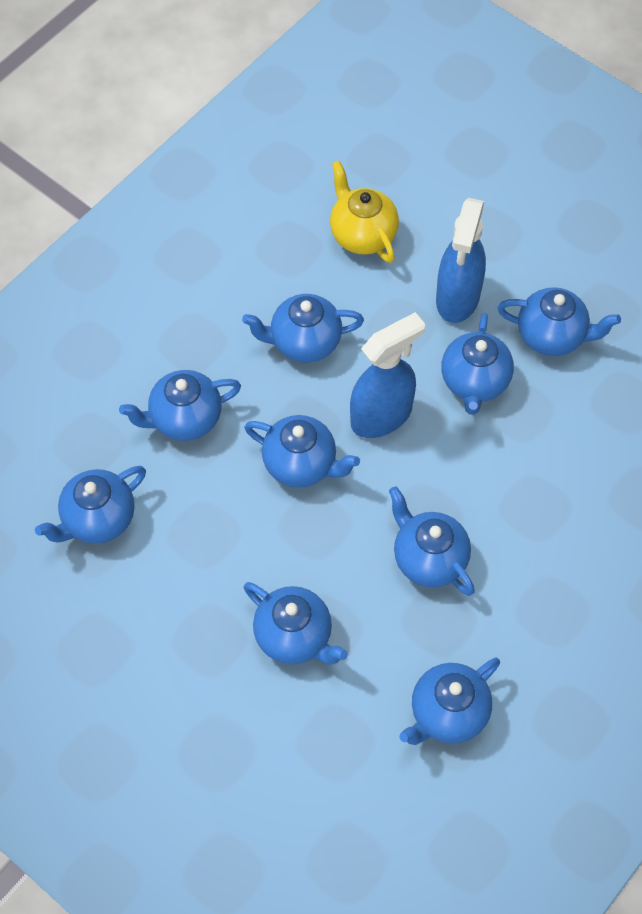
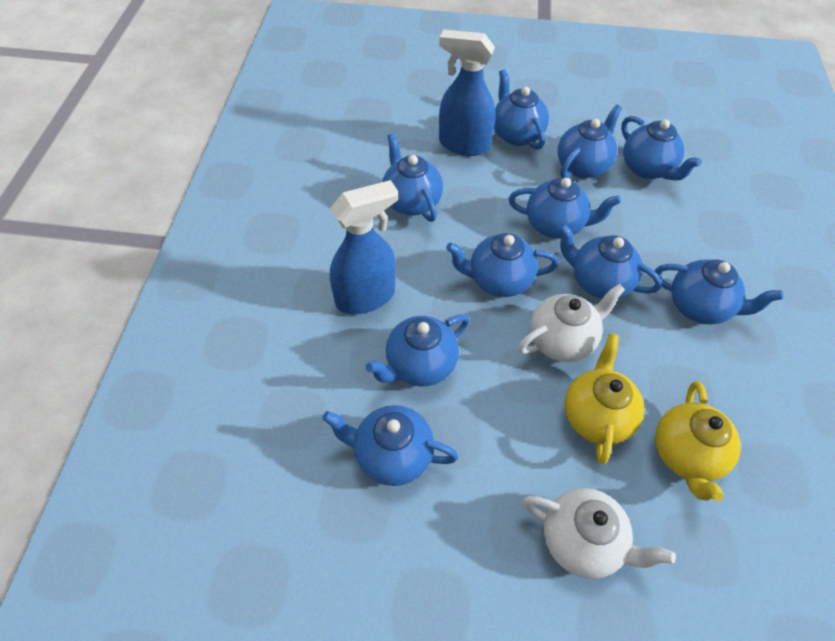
blue teapot: [35,466,146,544] [119,370,241,441] [242,294,364,362] [244,415,360,487] [244,582,348,665] [389,486,475,596] [399,657,500,745] [441,313,514,415] [498,287,621,356] = 9 -> [322,405,458,486] [366,314,470,387] [383,133,443,222] [446,233,559,297] [494,69,549,150] [509,178,621,239] [558,104,622,178] [558,224,662,298] [621,116,702,181] [654,259,783,325] = 10
white teapot: none = 0 -> [518,284,625,362] [523,488,676,579] = 2
yellow teapot: [330,161,399,263] = 1 -> [565,334,644,464] [655,381,741,502] = 2

